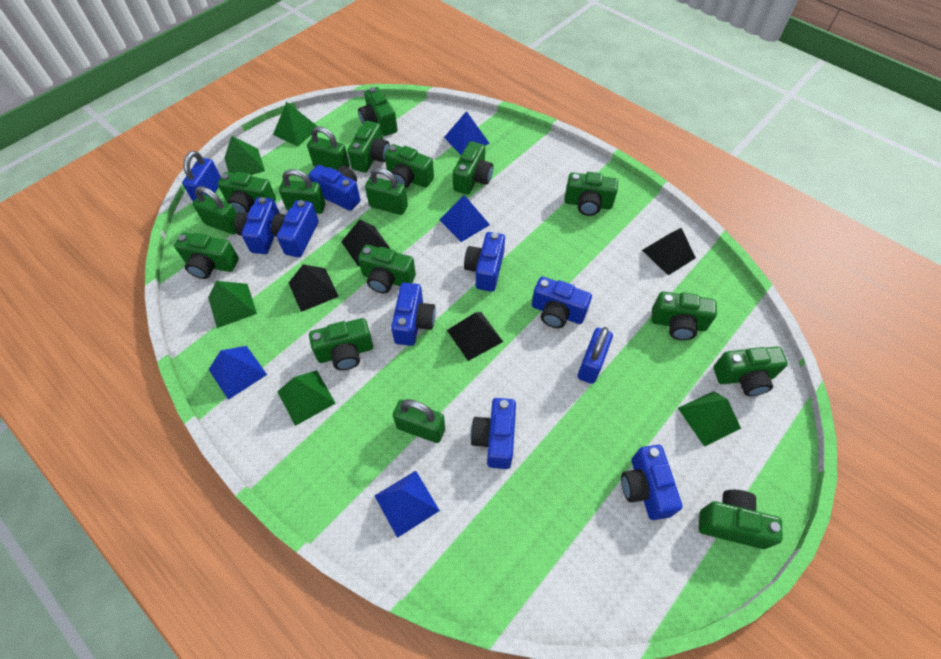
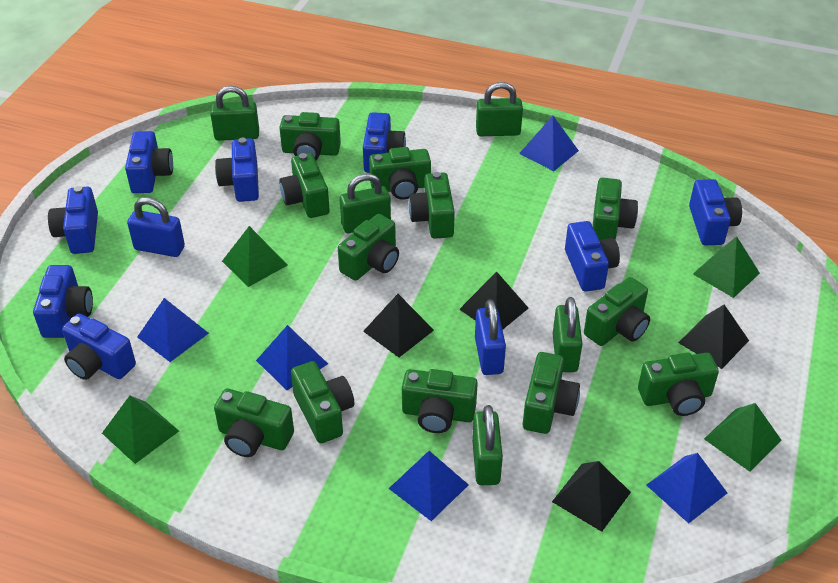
blue pyramid: [208,346,267,400] [375,471,440,538] [439,195,490,242] [444,111,490,155] = 4 -> [137,298,209,362] [256,325,328,390] [389,451,469,521] [519,116,579,171] [646,453,727,524] = 5
green pyramid: [208,281,257,328] [225,136,265,175] [273,102,318,147] [277,370,336,426] [678,391,741,447] = 5 -> [102,396,179,464] [222,226,288,287] [693,236,760,298] [704,403,782,472] = 4

